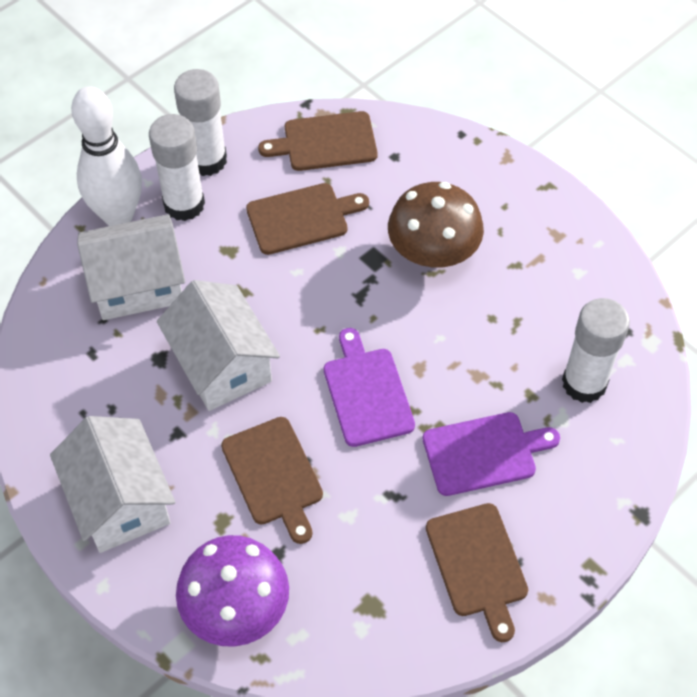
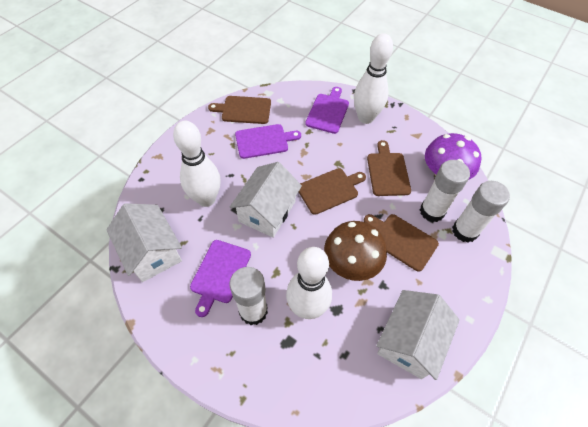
purple cutting board: [324,328,415,447] [423,412,560,496] = 2 -> [190,240,251,317] [235,124,301,159] [305,87,349,134] = 3
white bowling pin: [71,86,142,226] = 1 -> [173,121,221,207] [286,247,332,319] [354,33,393,124] = 3

